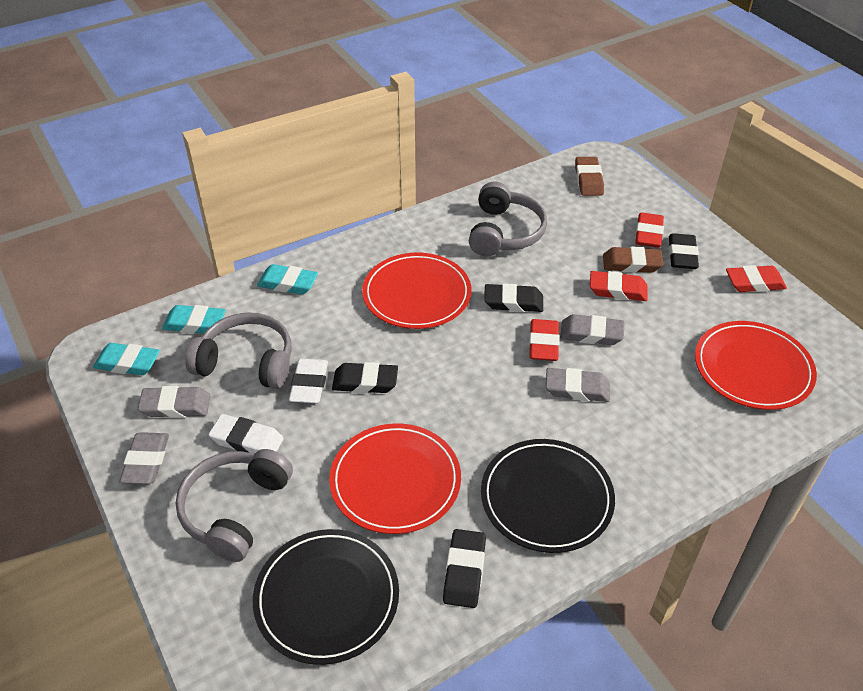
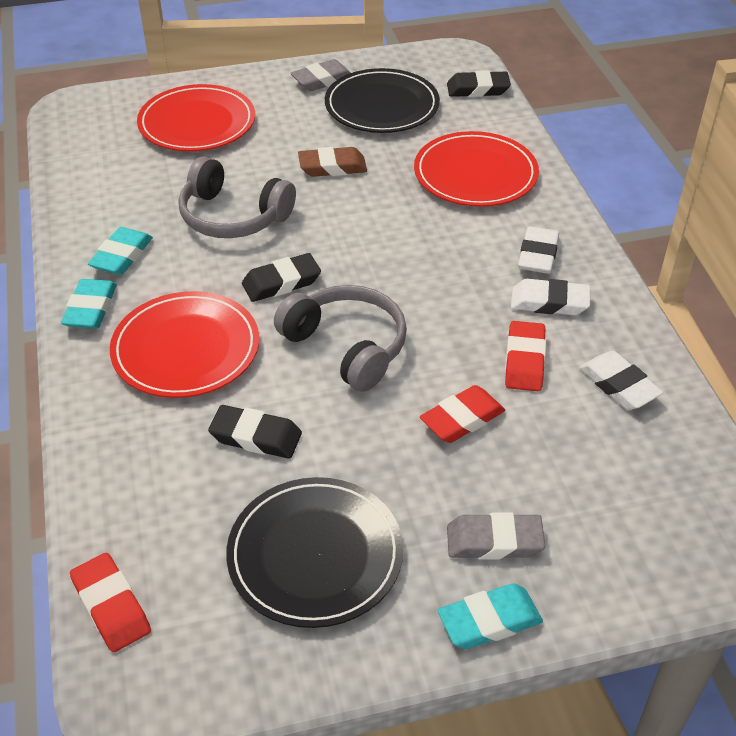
black eraser: [332,362,398,393] [443,529,486,608] [484,283,543,312] [669,233,699,269] = 4 -> [208,405,302,459] [242,253,321,302] [447,70,511,97] = 3
brown eraser: [575,157,604,196] [603,247,663,273] = 2 -> [298,147,367,177] = 1
grey eraser: [119,432,169,484] [138,386,210,418] [546,368,610,402] [560,314,624,345] = 4 -> [290,59,351,91] [447,512,545,560] = 2
grey headphones: [176,449,293,562] [185,312,292,389] [469,182,547,256] = 3 -> [178,156,296,238] [274,285,407,392] = 2
red eraser: [529,319,560,361] [590,271,648,301] [635,213,664,248] [726,265,787,292] = 4 -> [70,553,151,652] [420,385,505,443] [505,321,546,391] = 3
white eraser: [209,414,284,454] [289,358,328,403] = 2 -> [511,279,590,315] [518,226,559,274] [580,351,663,410] = 3

